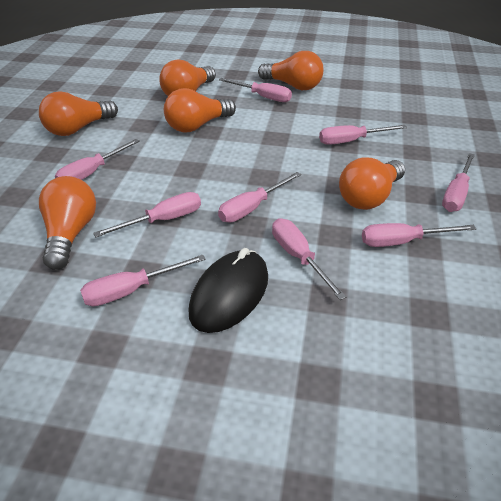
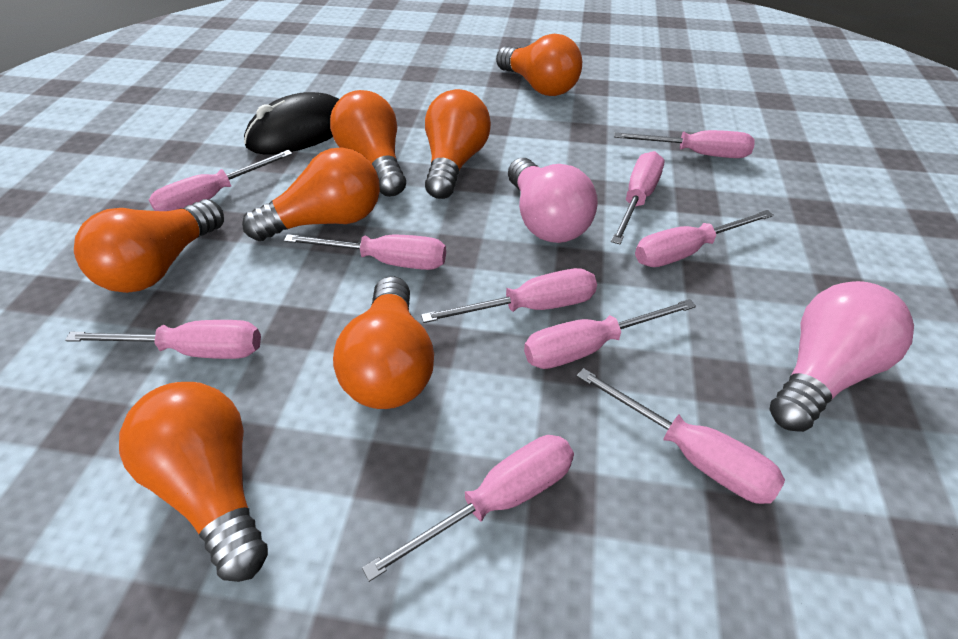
orange light bulb: [39,91,118,136] [39,176,96,270] [159,59,216,96] [164,88,236,132] [258,51,323,90] [339,157,405,210] = 6 -> [74,199,224,293] [119,382,268,582] [242,147,380,241] [330,90,406,197] [333,276,434,409] [425,89,491,199] [496,34,582,96] = 7
pink light bulb: none = 0 -> [508,158,598,243] [770,281,914,432] = 2
pink screwdriver: [55,139,140,180] [80,255,206,306] [93,192,201,237] [218,172,301,222] [219,78,292,102] [272,218,346,300] [319,125,407,145] [362,223,476,247] [442,153,475,212] = 9 -> [65,320,261,359] [149,150,293,211] [284,234,446,270] [362,435,574,582] [421,268,597,323] [524,299,696,369] [577,368,785,504] [611,151,664,244] [614,130,755,158] [635,210,774,267] = 10

